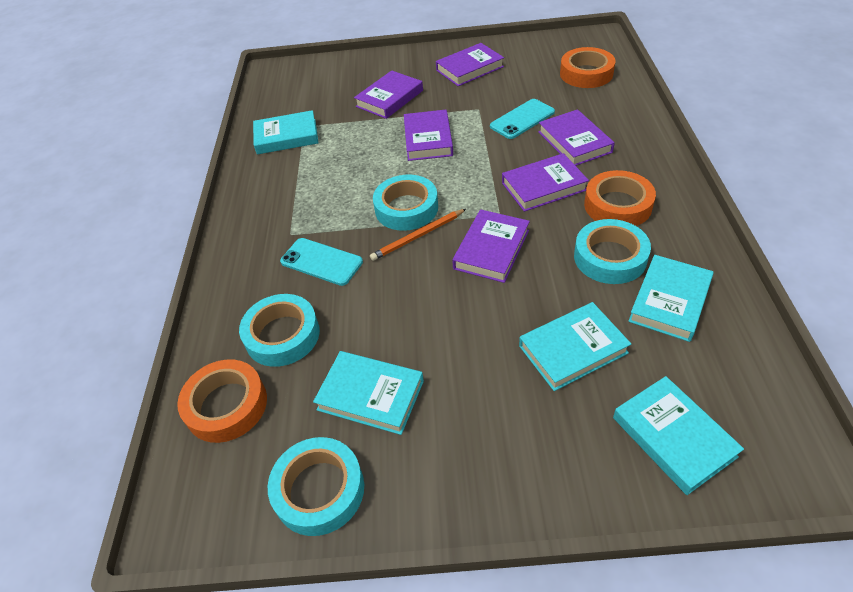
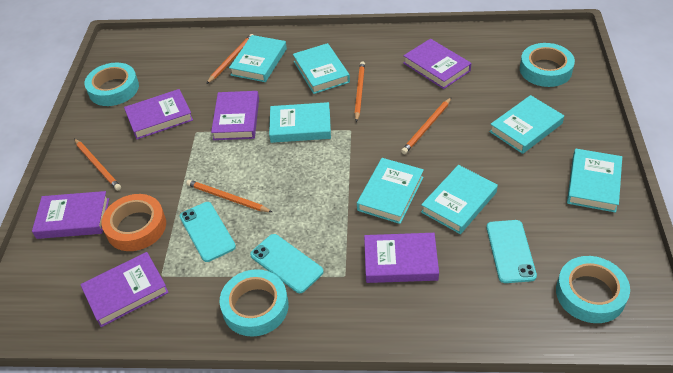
orange pencil: [370,209,466,261] = 1 -> [74,138,121,190] [186,180,272,212] [206,34,253,84] [354,61,365,122] [401,97,452,154] = 5
orange tape: [177,360,267,443] [560,47,616,88] [584,170,656,226] = 3 -> [101,194,166,251] = 1
turquoise book: [253,110,318,154] [313,351,424,435] [519,302,631,391] [613,376,744,495] [628,255,714,342] = 5 -> [229,35,287,82] [269,102,331,143] [293,43,350,94] [357,158,424,224] [421,165,498,234] [489,95,564,154] [567,149,622,213] = 7
turquoise phone: [280,238,363,286] [490,99,555,139] = 2 -> [180,202,236,262] [250,234,323,293] [486,220,537,283] = 3

